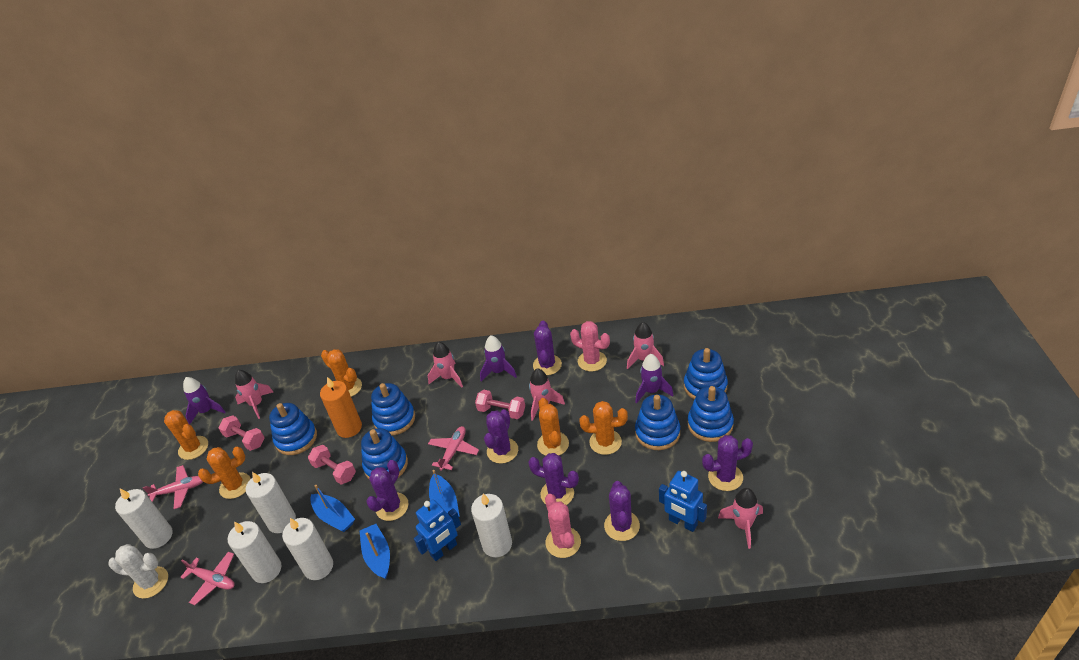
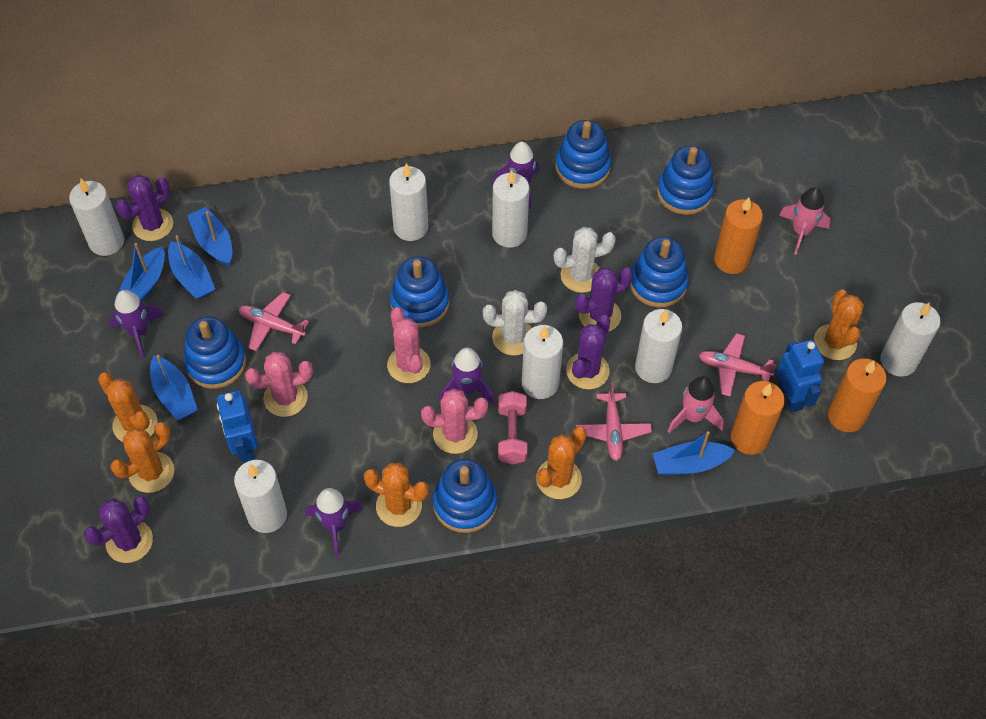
blue boat: [310,485,355,532] [360,524,390,579] [429,470,460,517] = 3 -> [114,243,165,302] [150,355,198,420] [168,235,215,299] [187,207,232,266] [653,431,736,475] = 5
orange candle: [320,377,362,438] = 1 -> [714,198,763,274] [731,381,785,455] [828,358,887,432] = 3
pink cactus: [545,494,581,558] [570,321,610,372] = 2 -> [245,352,313,417] [387,307,431,383] [421,388,488,454] = 3
pink dumbbell: [218,415,265,451] [308,445,356,485] [475,390,525,419] = 3 -> [498,391,527,465] = 1
pink rocket: [235,370,273,419] [428,342,463,388] [529,368,565,421] [627,322,664,369] [718,488,763,549] = 5 -> [668,376,724,433] [779,187,831,255] = 2
purple cactus: [366,460,409,521] [484,409,518,464] [528,453,579,505] [533,321,562,375] [604,481,640,541] [702,435,753,491] = 6 -> [84,496,153,563] [116,175,173,241] [566,315,610,389] [575,267,633,332] = 4
purple rocket: [183,377,226,425] [480,335,517,382] [635,354,674,403] = 3 -> [109,290,165,358] [306,488,364,557] [439,348,495,404] [492,142,539,209] = 4
white cactus: [108,544,168,599] = 1 -> [483,290,547,356] [554,227,616,293] = 2
white candle: [115,489,173,549] [228,521,281,583] [246,472,296,533] [282,518,333,580] [471,493,512,557] = 5 -> [69,179,124,256] [234,460,287,533] [389,163,428,241] [492,170,529,248] [522,325,563,399] [635,309,682,383] [880,302,941,377] = 7

